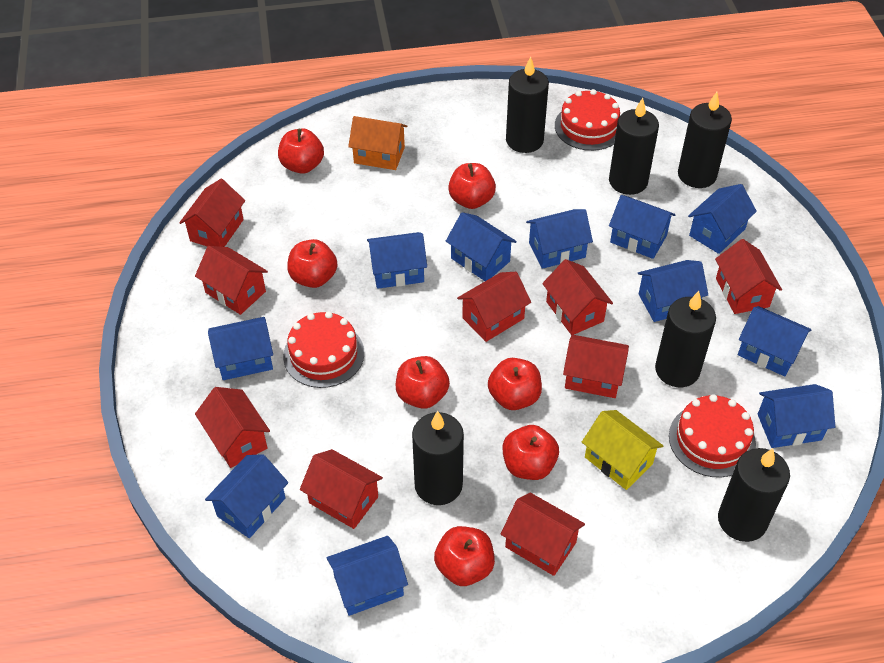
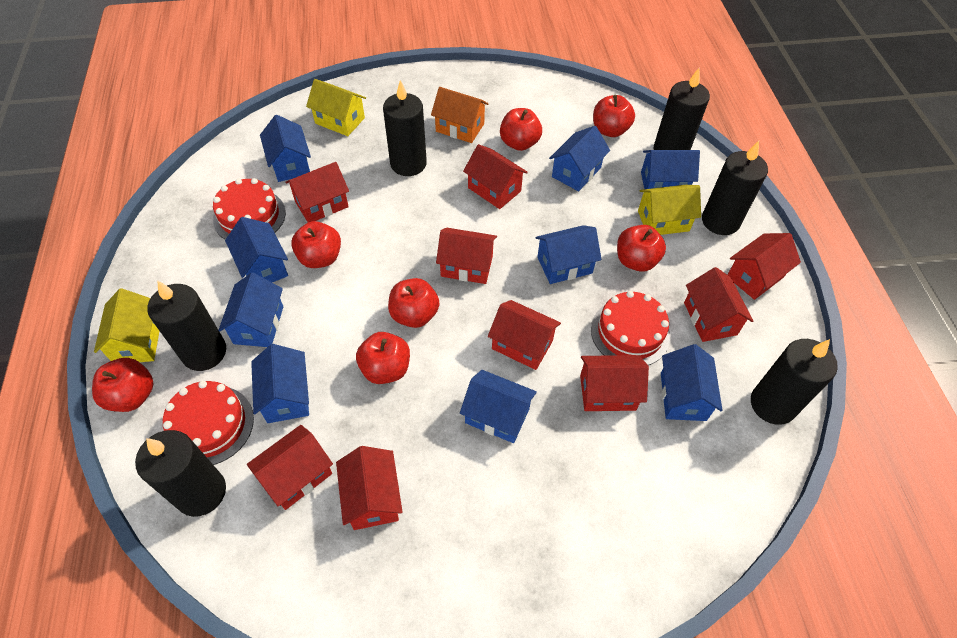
blue house: [205,454,288,538] [208,317,273,380] [327,536,408,616] [367,232,427,289] [446,212,517,281] [526,209,593,269] [609,195,676,259] [638,260,708,322] [688,184,757,254] [738,306,812,376] [758,384,835,448] = 11 -> [218,273,283,347] [225,217,288,283] [251,344,309,423] [260,115,311,182] [460,370,537,443] [536,225,602,284] [549,126,610,191] [641,150,700,189] [661,344,723,421] = 9
yellow house: [582,410,663,490] = 1 -> [94,288,159,362] [306,79,366,136] [638,185,701,235] = 3

